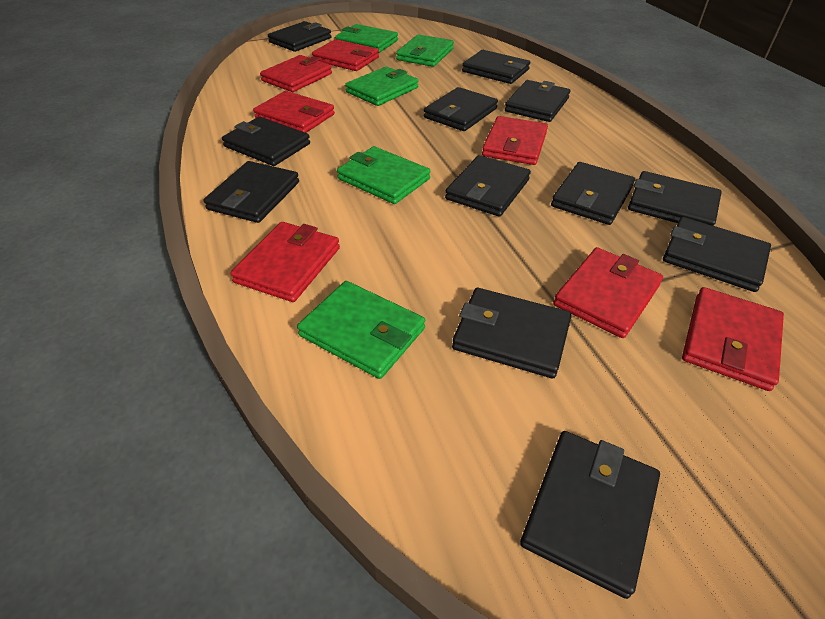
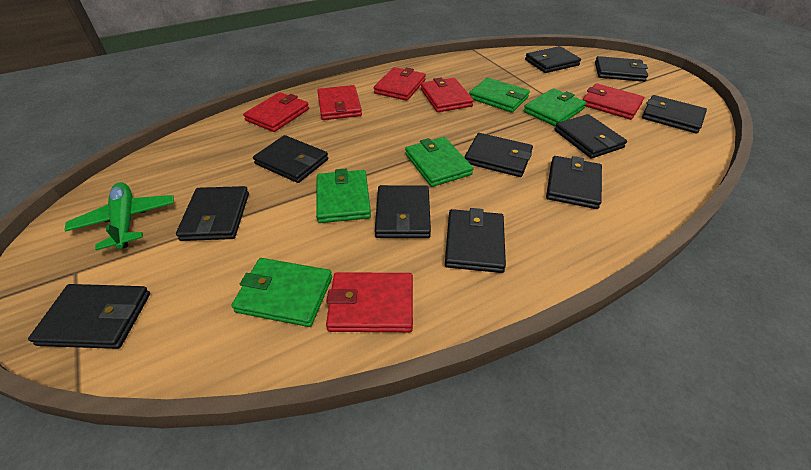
black wallet: [204,161,299,223] [222,117,310,166] [268,21,332,52] [424,87,498,131] [445,155,531,217] [452,288,572,379] [462,50,530,84] [505,80,570,122] [520,431,660,599] [551,162,635,225] [628,171,722,226] [663,217,771,292] = 12 -> [28,284,150,349] [176,186,249,241] [253,135,328,183] [375,185,431,238] [445,208,506,273] [465,133,533,177] [525,46,581,73] [546,156,602,209] [554,114,627,159] [595,56,648,82] [642,95,707,134] = 11
green plane: none = 0 -> [65,182,174,250] = 1
red wallet: [230,222,340,302] [253,91,335,133] [260,55,332,92] [312,39,379,71] [482,116,548,165] [553,247,663,338] [682,287,784,391] = 7 -> [243,92,309,132] [317,85,362,120] [326,272,413,332] [374,67,426,101] [421,77,474,112] [583,83,644,120] = 6

